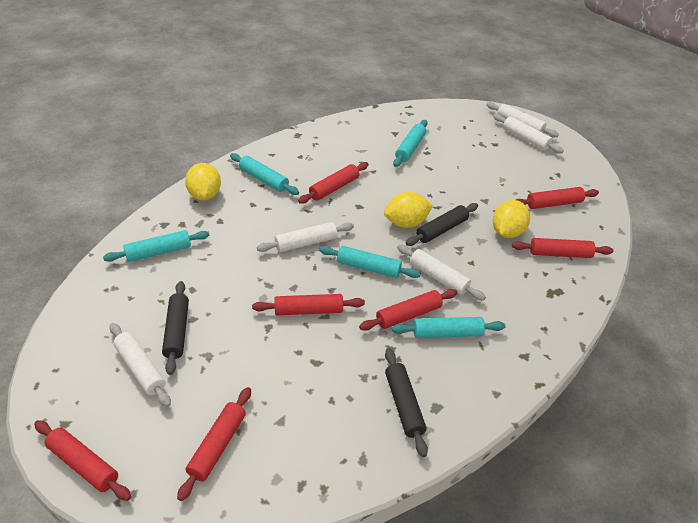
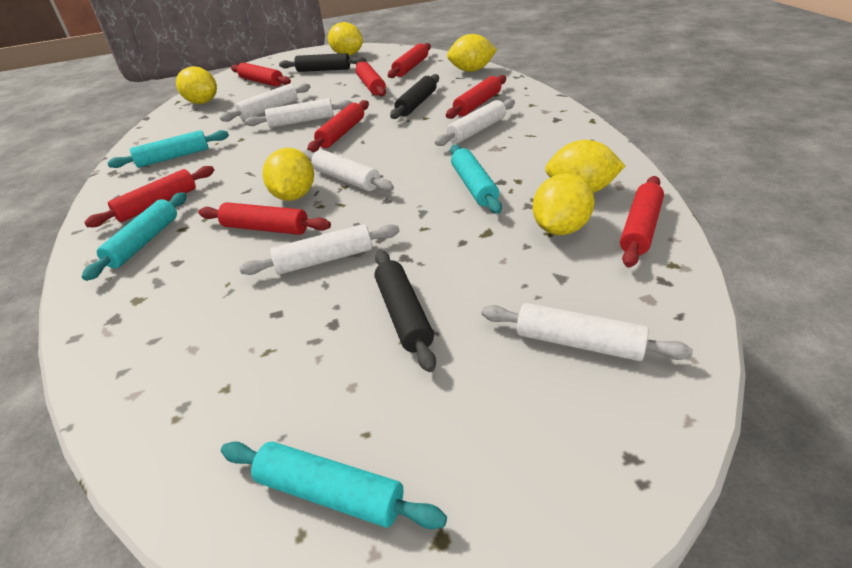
red rolling pin: [34,420,131,501] [177,387,251,501] [252,294,365,315] [298,162,369,204] [359,289,457,331] [512,238,614,258] [516,187,599,209] = 7 -> [84,166,214,227] [198,202,331,235] [231,62,291,87] [307,100,369,152] [356,61,386,97] [388,43,431,78] [446,75,506,119] [620,176,664,268] = 8
turquoise rolling pin: [103,230,209,262] [230,153,299,195] [319,246,421,278] [392,317,506,338] [393,120,428,167] = 5 -> [82,192,187,281] [107,130,229,168] [221,441,447,529] [450,145,502,214] = 4
white rolling pin: [110,323,171,407] [257,222,354,252] [397,245,486,301] [486,102,559,137] [493,114,564,154] = 5 -> [220,83,310,122] [239,224,400,275] [245,98,353,128] [302,150,394,192] [435,99,515,146] [482,303,693,361] = 6
yellow lemon: [185,163,221,200] [384,192,433,228] [493,200,530,238] = 3 -> [176,66,217,104] [263,148,314,201] [328,22,363,55] [447,34,497,72] [533,173,595,235] [545,140,625,193] = 6

